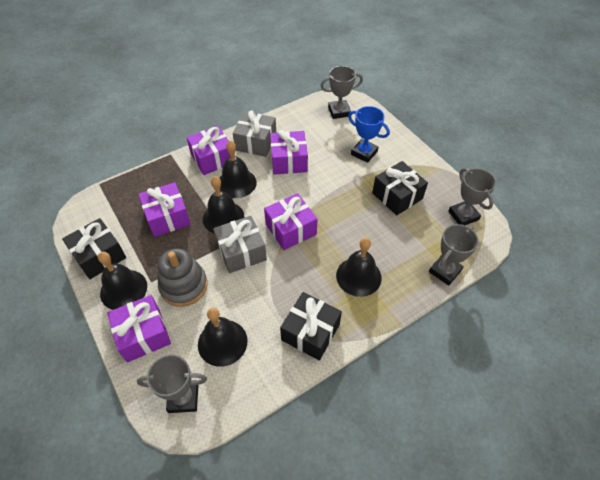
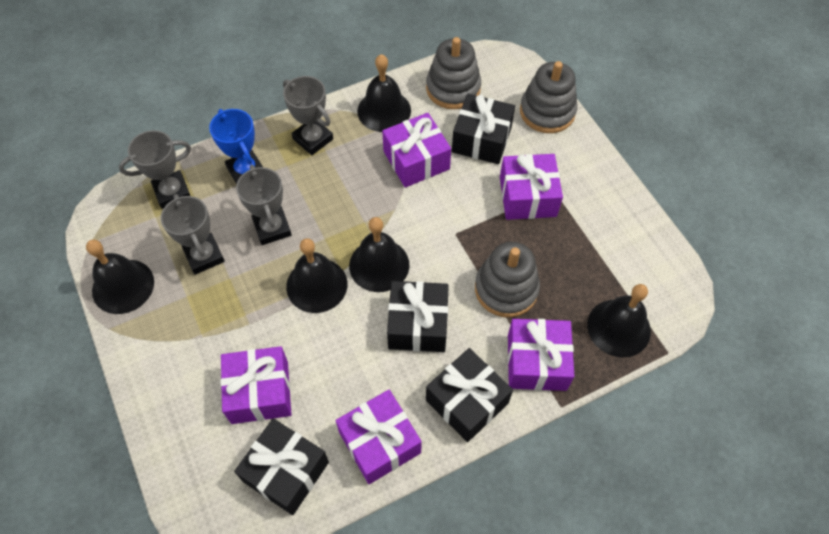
black gift: [62,218,126,279] [280,292,342,360] [372,161,428,215] = 3 -> [234,418,329,515] [387,281,449,352] [426,348,513,442] [452,94,515,164] = 4
grey gift: [213,216,267,273] [233,110,276,157] = 2 -> none = 0
grey stacking toy: [157,248,208,307] = 1 -> [426,37,481,109] [475,242,540,317] [520,61,577,133] = 3

